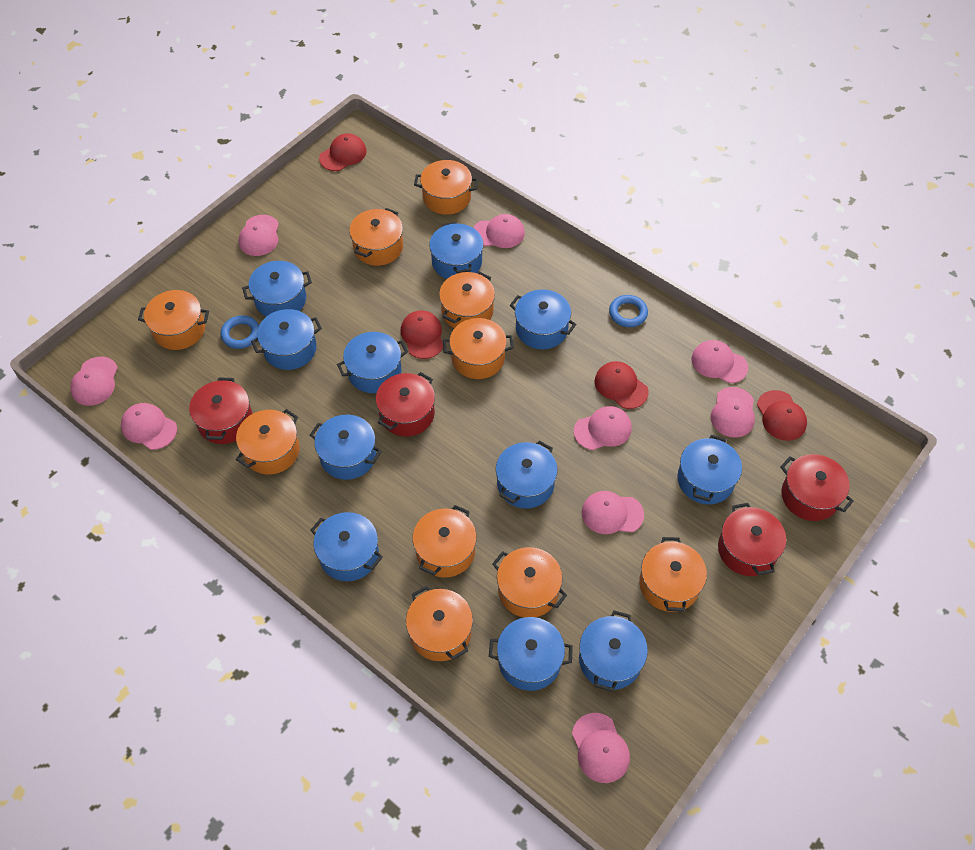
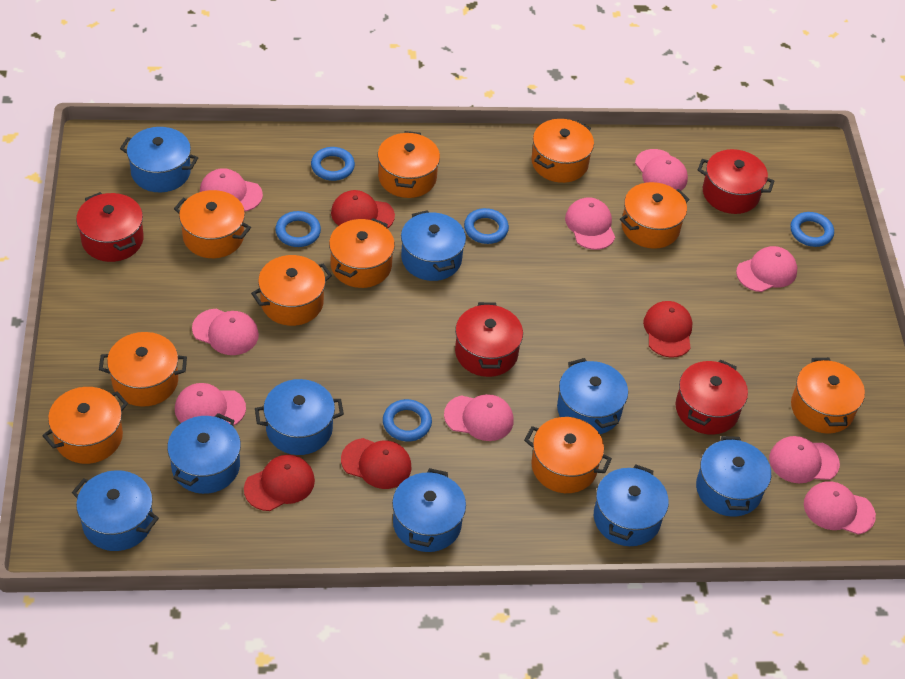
blue pot: [242,261,312,317] [251,309,322,370] [310,415,382,480] [310,512,383,581] [337,332,408,393] [429,222,483,279] [489,617,573,691] [496,441,558,509] [510,289,576,349] [579,611,648,692] [677,435,742,504] = 11 -> [72,470,159,551] [120,127,198,192] [167,413,241,494] [255,379,344,455] [392,468,466,552] [401,210,466,281] [557,358,628,434] [594,465,669,546] [696,436,771,517] = 9
blue ring: [220,315,259,349] [609,295,648,327] = 2 -> [275,211,321,247] [311,147,355,181] [383,399,432,441] [464,208,509,244] [790,212,834,247] = 5

